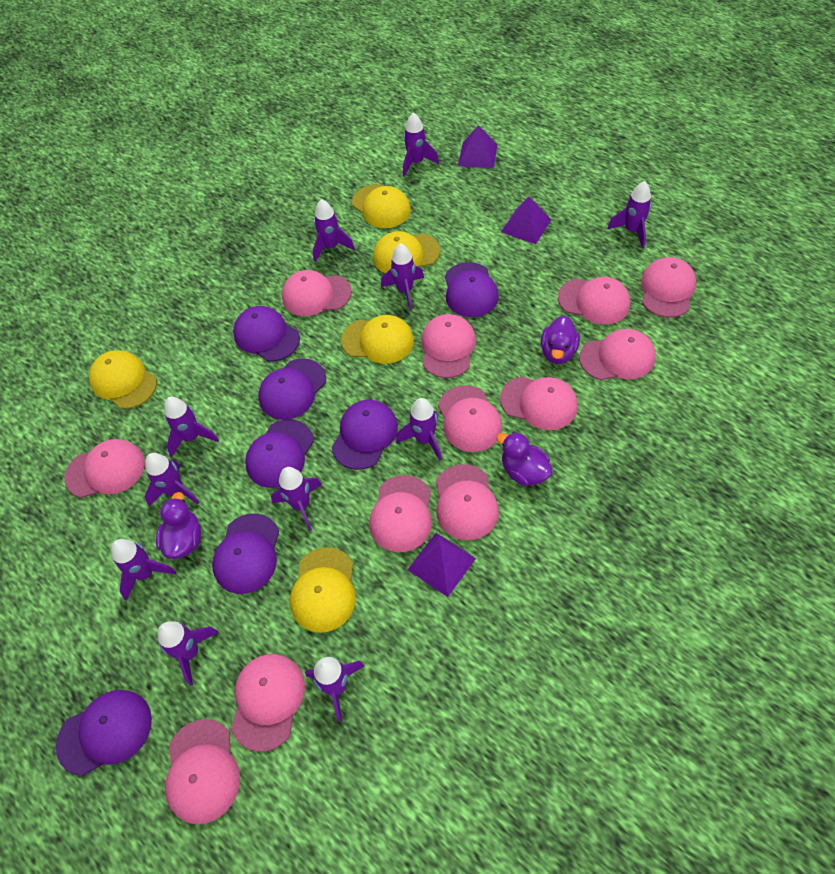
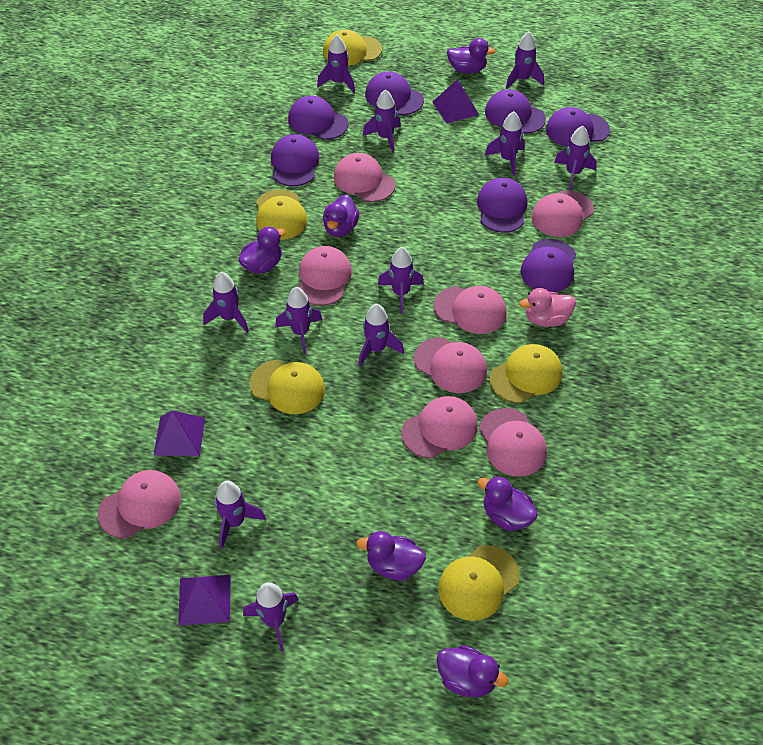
pink cap: [64,439,145,498] [165,719,240,824] [231,654,305,752] [282,270,352,316] [369,475,432,552] [421,314,476,378] [436,464,499,540] [438,385,502,452] [500,376,578,430] [558,277,630,325] [579,329,656,380] [641,257,696,318] = 12 -> [98,470,181,539] [299,246,352,306] [334,153,395,202] [401,396,478,458] [414,337,487,393] [434,286,507,334] [479,408,547,476] [531,190,594,237] = 8
pink duck: none = 0 -> [519,288,576,327] = 1
purple duck: [156,492,201,559] [497,432,553,486] [541,316,580,364] = 3 -> [238,227,285,274] [323,194,359,237] [356,531,426,581] [436,645,509,697] [447,38,496,74] [478,476,538,531] = 6

